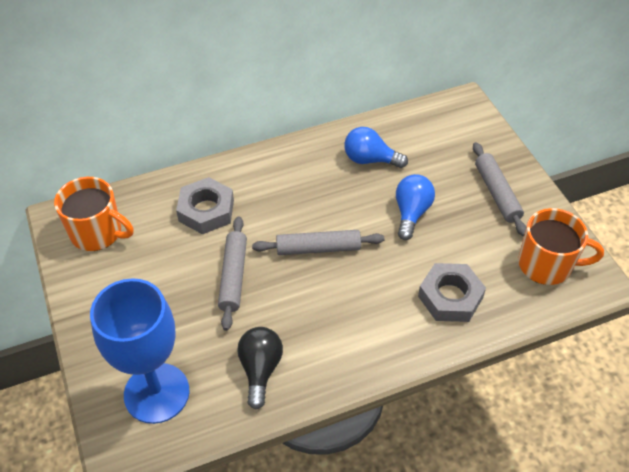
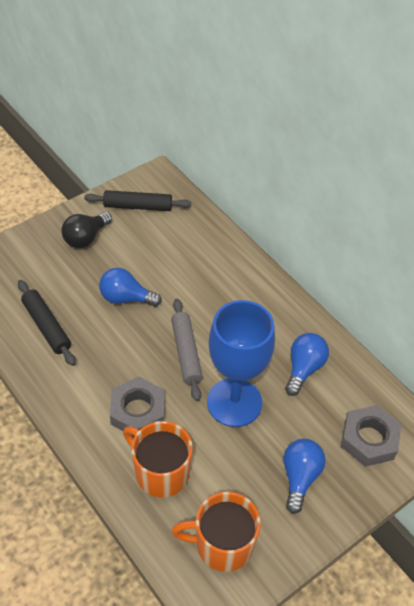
black rolling pin: none = 0 -> [18,280,76,366] [84,190,191,211] = 2
blue light bulb: [344,127,408,168] [396,174,435,240] = 2 -> [99,268,162,307] [284,439,326,514] [285,333,329,396] = 3
grey rolling pin: [218,216,247,331] [252,230,384,255] [473,142,526,236] = 3 -> [171,299,203,401] = 1

